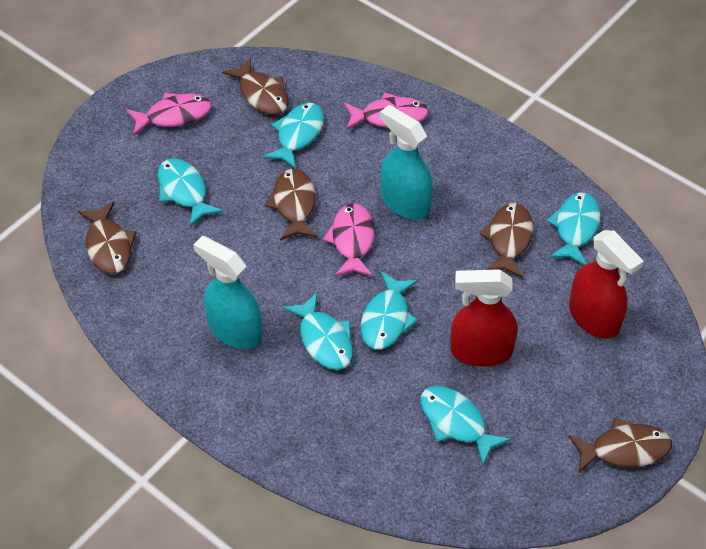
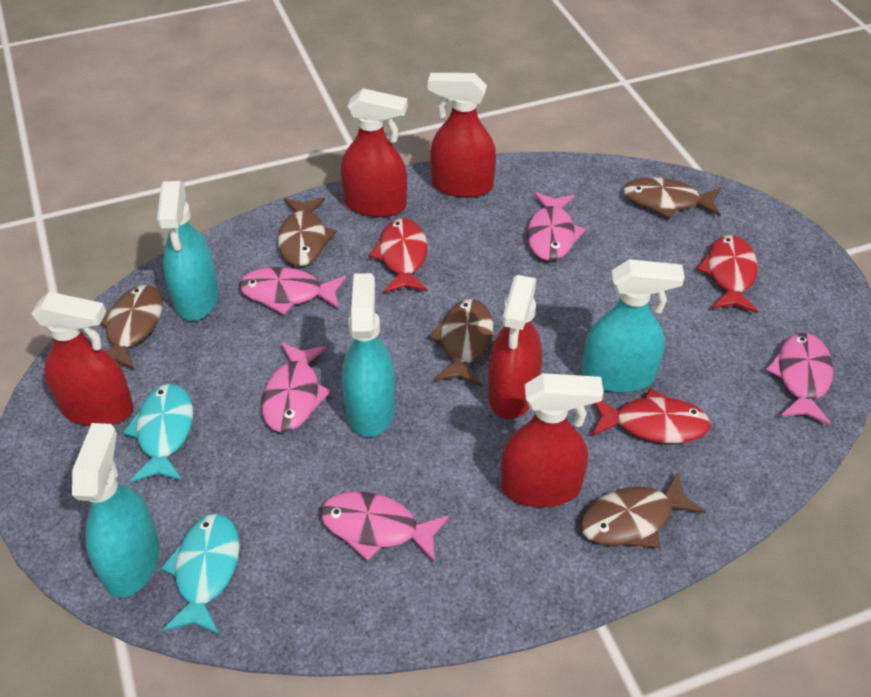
pink fish: [126,93,212,135] [323,203,375,277] [344,92,429,130] = 3 -> [239,267,347,315] [261,342,331,432] [320,492,449,562] [527,192,586,261] [766,333,833,425] = 5
red fish: none = 0 -> [369,218,428,293] [592,389,711,443] [697,235,758,313] = 3
red spray bottle: [450,269,518,366] [569,230,644,339] = 2 -> [31,292,134,426] [341,88,408,217] [428,73,496,198] [488,275,542,419] [501,373,604,507] = 5
turquoise fish: [158,158,223,227] [263,103,324,169] [283,292,353,370] [361,271,418,350] [420,386,511,465] [546,193,601,265] = 6 -> [123,384,193,483] [161,514,240,635] = 2
turquoise spray bottle: [193,236,262,349] [380,105,433,220] = 2 -> [72,423,159,598] [157,181,218,321] [342,273,395,437] [582,259,685,393] = 4

